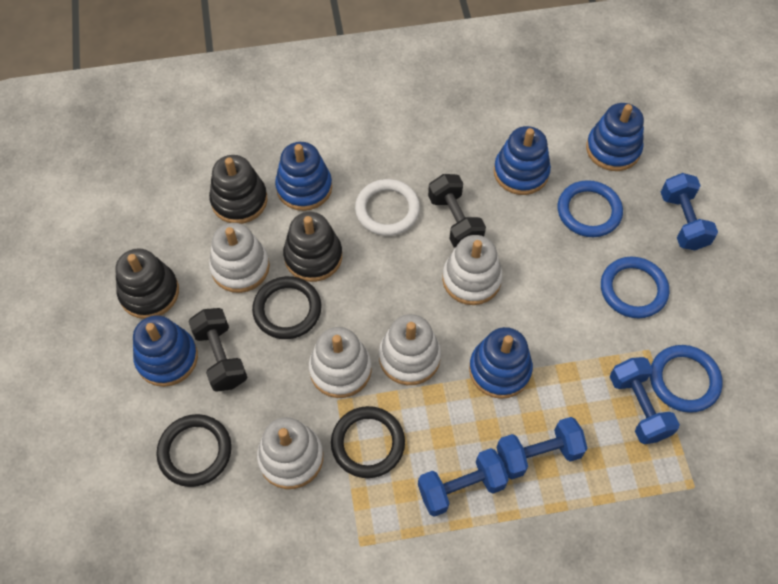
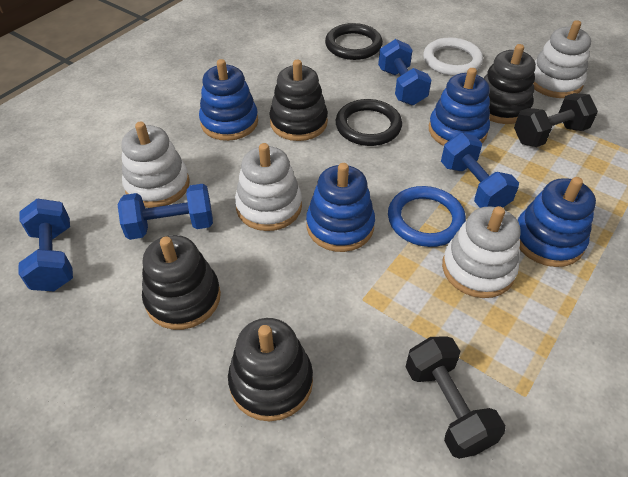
black ring: [156,414,232,487] [252,276,321,339] [331,406,405,478] = 3 -> [325,23,383,60] [336,99,402,146] = 2
black stacking toy: [115,248,179,319] [209,155,268,224] [283,212,342,282] = 3 -> [142,235,221,330] [228,318,313,421] [269,60,328,141] [484,44,536,124] = 4
blue ring: [558,180,623,237] [601,257,669,318] [650,345,723,413] = 3 -> [388,186,466,247] = 1
blue stacking toy: [133,315,198,387] [275,142,332,211] [469,327,533,399] [494,126,551,195] [586,103,644,171] = 5 -> [199,59,258,141] [306,163,375,252] [429,68,490,146] [518,177,596,267] = 4
white stacking toy: [209,223,270,293] [257,417,323,489] [309,327,372,398] [379,314,441,385] [442,235,503,305] = 5 -> [121,122,190,208] [235,143,302,231] [442,206,521,298] [534,20,591,98] = 4

